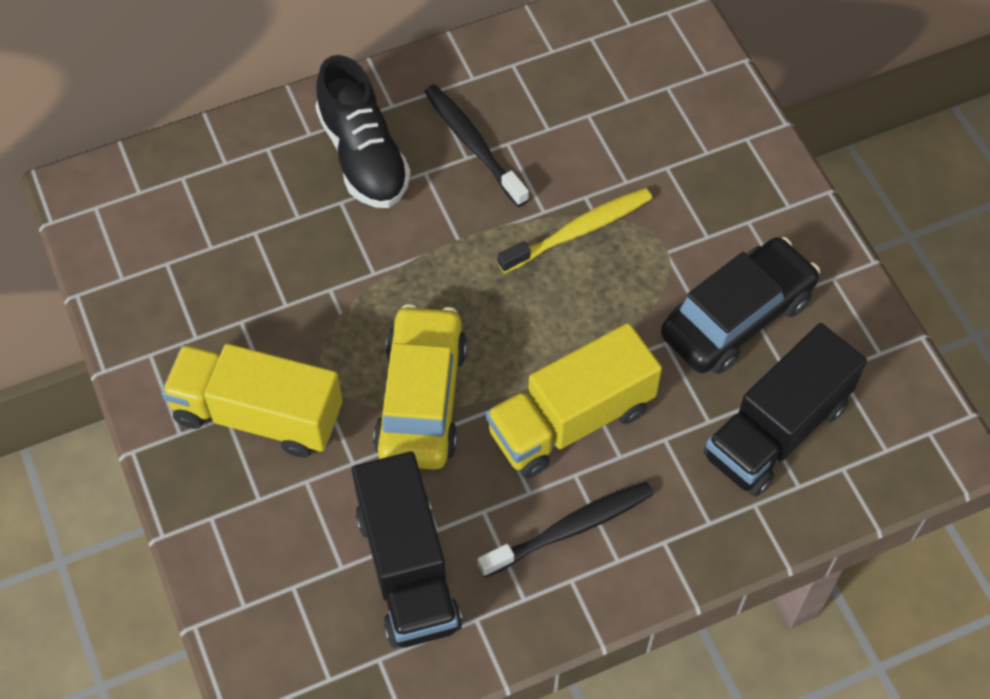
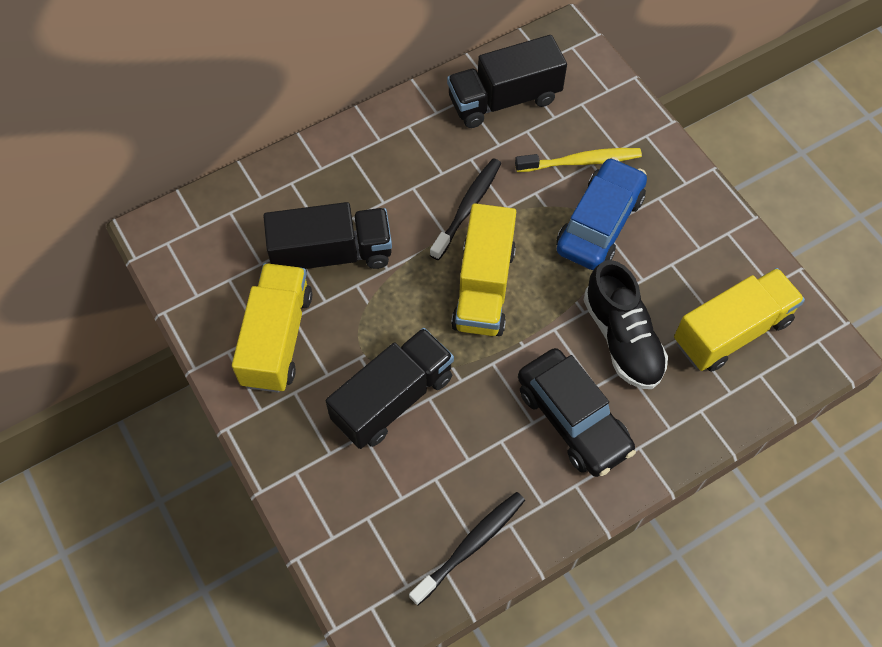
black truck: [352,451,462,648] [703,323,867,497] = 2 -> [263,202,392,273] [325,328,454,449] [447,35,567,128] = 3
blue car: none = 0 -> [556,157,647,270] = 1
yellow car: [373,304,467,470] = 1 -> none = 0
yellow truck: [161,343,343,458] [486,323,662,478] = 2 -> [232,263,312,393] [451,203,516,336] [674,268,805,372] = 3

